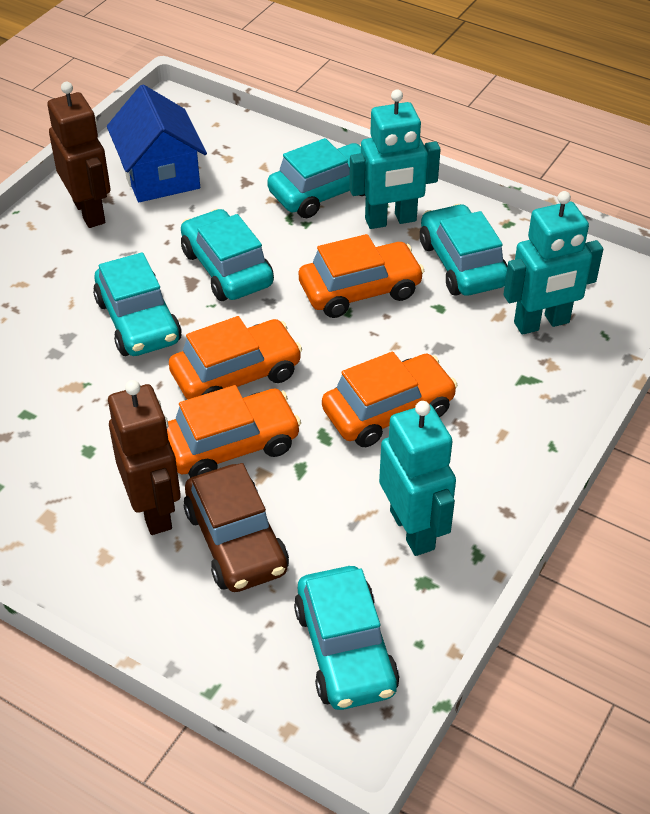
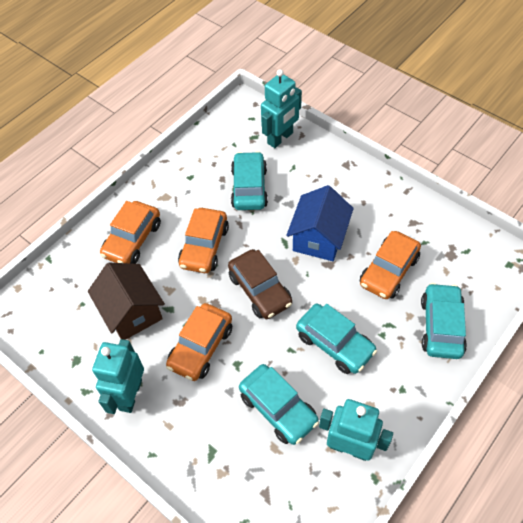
brown house: none = 0 -> [88,263,165,340] = 1
brown robot: [48,82,111,228] [108,380,181,535] = 2 -> none = 0
turquoise car: [93,252,182,356] [181,209,274,301] [267,138,365,218] [294,566,399,710] [420,204,507,296] = 5 -> [231,151,268,210] [239,364,319,445] [296,304,377,374] [421,283,467,359] = 4

